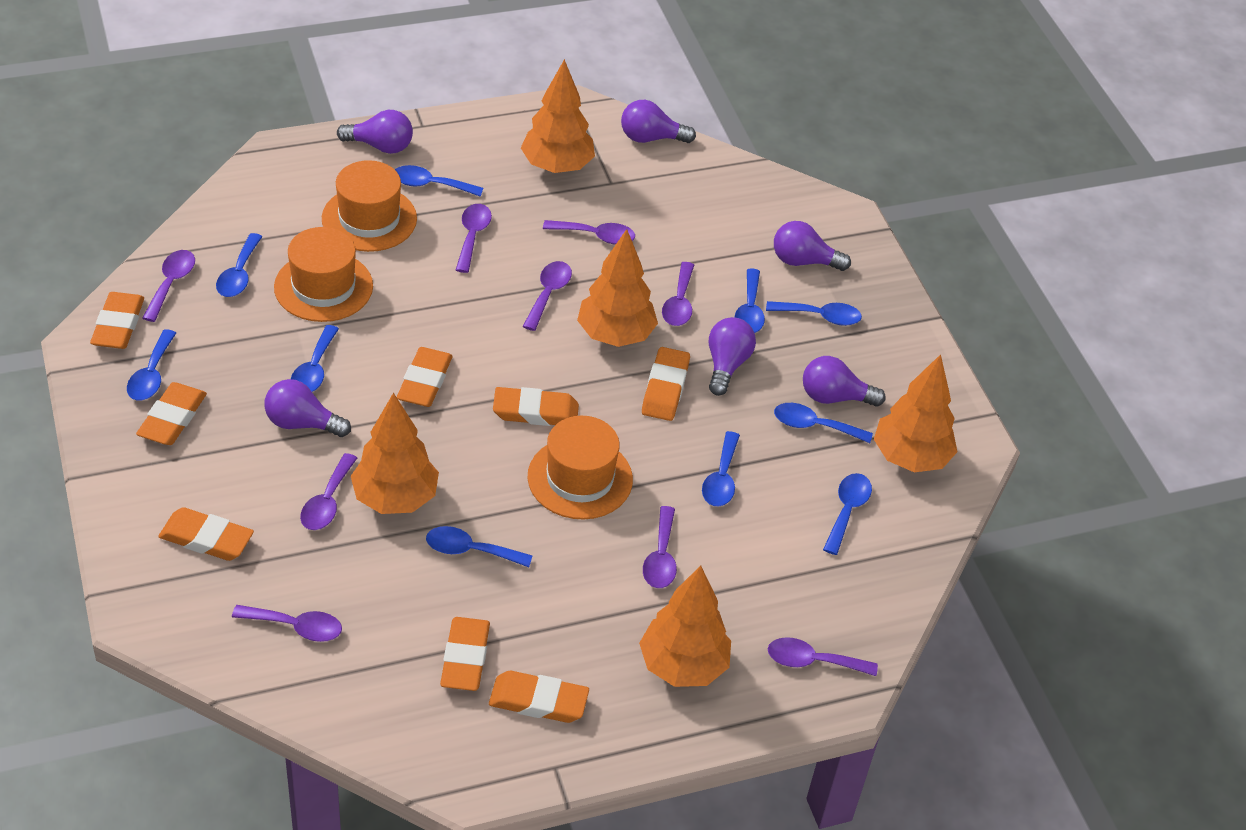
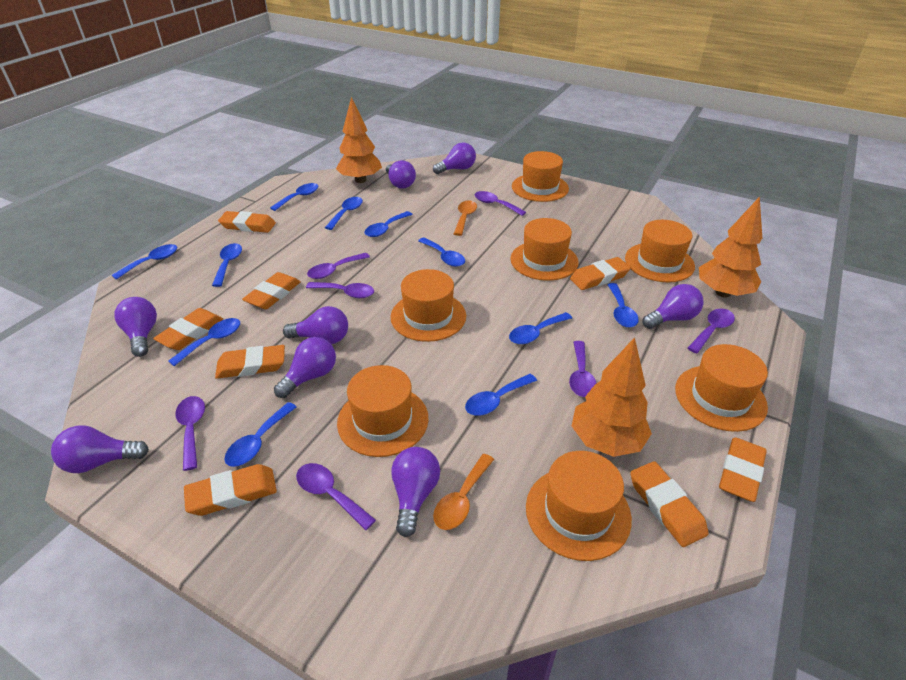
blue spoon: [127,329,176,400] [216,233,262,297] [291,325,339,392] [395,165,483,197] [426,526,532,567] [702,431,740,506] [734,268,765,333] [766,301,862,326] [774,403,873,443] [823,473,872,555] = 10 -> [112,244,177,280] [168,318,240,366] [212,243,242,287] [225,402,297,467] [270,183,319,211] [325,197,363,230] [364,211,413,237] [418,237,465,267] [465,374,537,416] [509,312,572,344] [607,283,639,328] = 11
orange hat: [274,227,373,322] [322,160,417,252] [528,416,633,520] = 3 -> [337,365,429,457] [391,269,466,342] [510,218,578,281] [512,151,569,202] [526,451,632,561] [625,220,695,282] [675,344,768,432] = 7
orange spoon: none = 0 -> [433,454,494,530] [454,201,477,236] = 2
orange tree: [351,393,439,514] [521,59,595,173] [577,229,658,347] [639,566,731,687] [874,354,957,472] = 5 -> [336,97,382,183] [572,337,652,457] [699,196,762,297] = 3
purple light bulb: [265,379,351,437] [337,110,413,154] [621,100,696,143] [709,317,756,396] [774,221,851,271] [803,356,886,407] = 6 -> [51,425,149,473] [115,297,157,357] [274,337,336,398] [283,306,348,344] [386,160,416,189] [391,447,440,537] [433,142,476,174] [643,284,703,329] = 8
purple spoon: [142,250,195,322] [232,605,342,642] [300,453,357,530] [456,204,492,273] [522,261,572,331] [543,220,635,245] [643,506,677,588] [662,262,694,326] [768,637,878,676] = 9 -> [175,396,205,471] [296,463,376,530] [306,282,374,298] [307,253,370,279] [475,191,526,216] [569,341,596,397] [688,308,735,354] = 7

